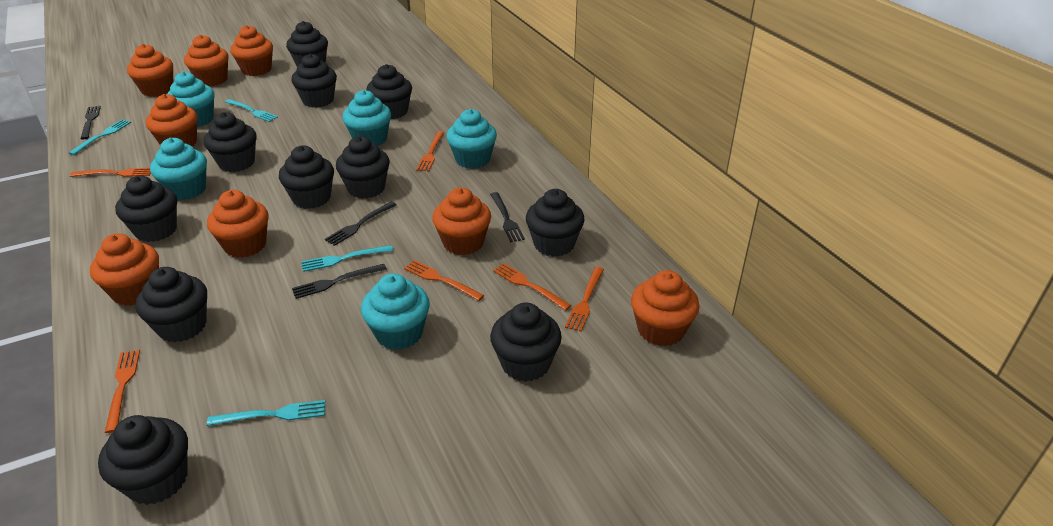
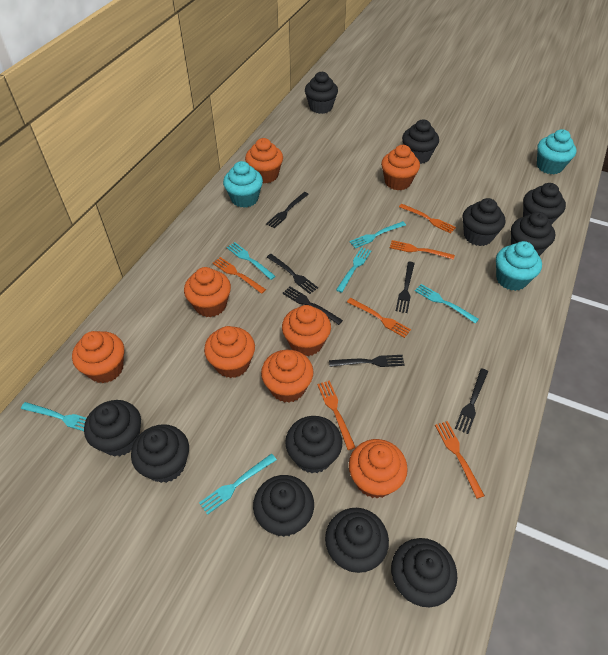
black fork: [81,106,101,139] [292,264,387,299] [325,201,397,246] [490,192,525,242] = 4 -> [266,192,309,228] [267,254,318,294] [282,286,343,325] [329,355,404,367] [396,262,415,313] [455,368,488,434] = 6
turquoise cupcake: [150,138,207,200] [167,72,215,127] [342,90,391,146] [361,273,430,350] [447,109,497,169] = 5 -> [223,161,263,208] [496,241,542,291] [537,129,576,174] = 3
turquoise fork: [69,120,131,155] [207,400,325,426] [225,99,278,122] [301,245,393,272] = 4 -> [21,402,86,431] [199,454,277,515] [227,242,276,280] [336,247,371,293] [349,221,406,249] [415,284,479,323] = 6

